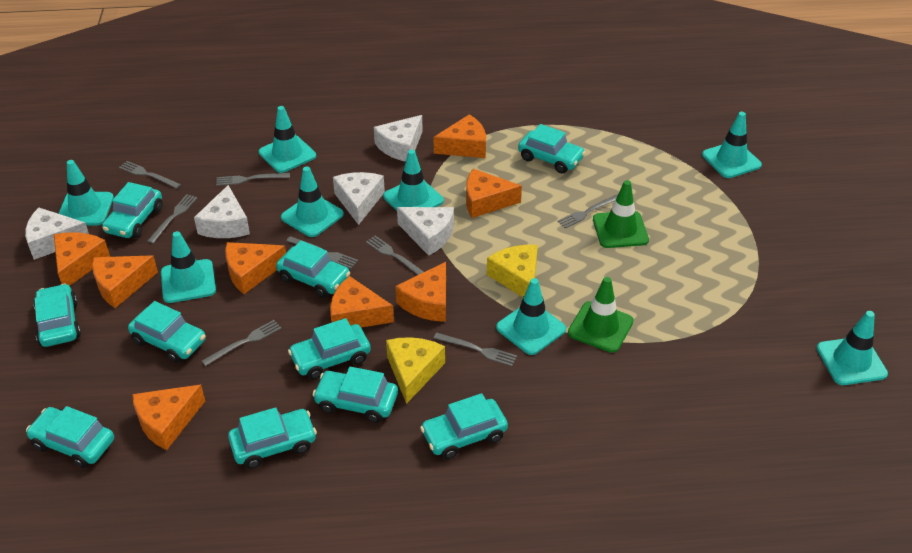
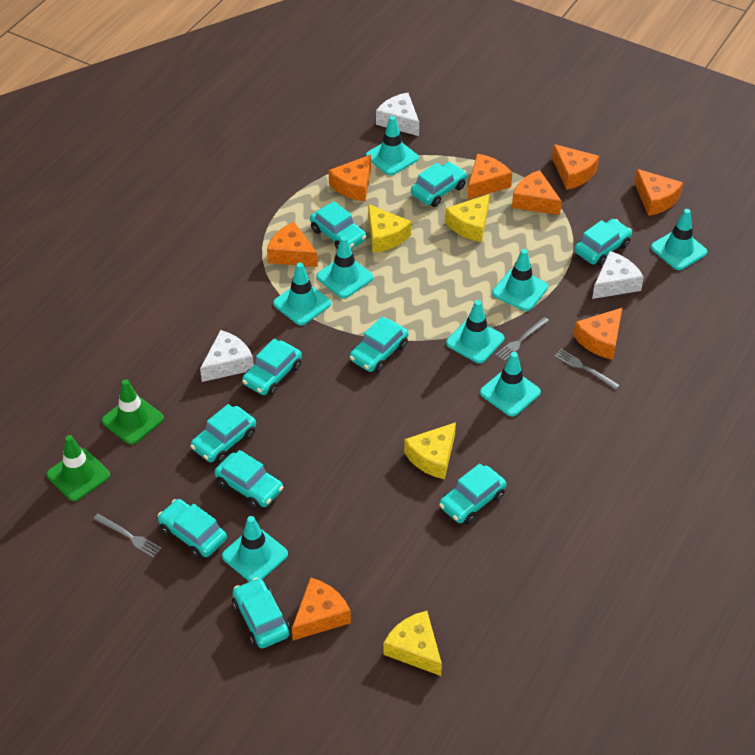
grey fork: [119,161,181,189] [147,194,197,244] [202,320,282,366] [216,173,290,186] [286,236,358,269] [366,236,424,275] [433,332,517,366] [557,194,618,228] = 8 -> [93,514,162,558] [495,317,549,361] [554,349,620,389] = 3
white cheese: [25,208,89,260] [194,185,250,238] [333,172,385,225] [374,115,423,162] [397,207,454,256] = 5 -> [200,330,254,382] [376,93,419,136] [592,251,644,299] = 3
yellow cheese: [386,337,445,404] [487,245,538,297] = 2 -> [368,204,411,253] [384,611,442,676] [404,422,456,479] [445,194,490,242] = 4

